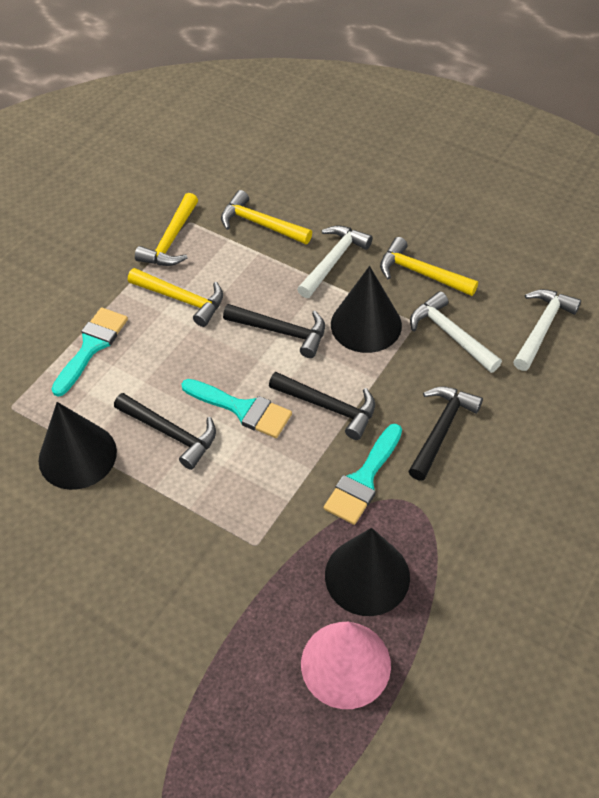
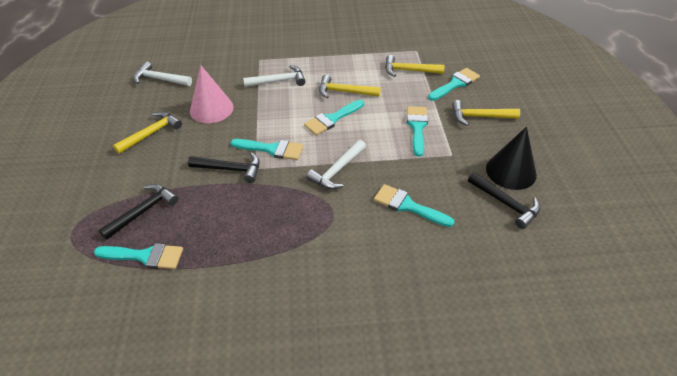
black cone: [38,402,117,490] [325,528,410,616] [331,266,402,353] = 3 -> [486,127,537,190] = 1
black hammer: [114,393,216,470] [223,304,325,358] [269,372,375,440] [408,386,483,481] = 4 -> [99,184,178,240] [188,152,260,183] [468,172,540,229] = 3
turquoise brush: [51,307,128,397] [181,379,292,438] [324,424,402,525] = 3 -> [94,243,183,269] [231,139,303,160] [304,100,364,135] [374,184,454,227] [407,106,428,157] [428,68,480,101] = 6

